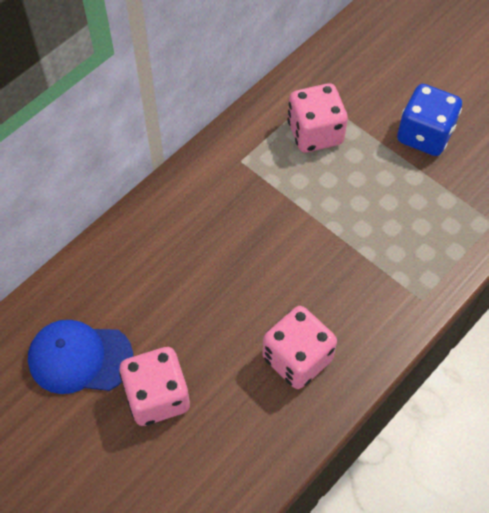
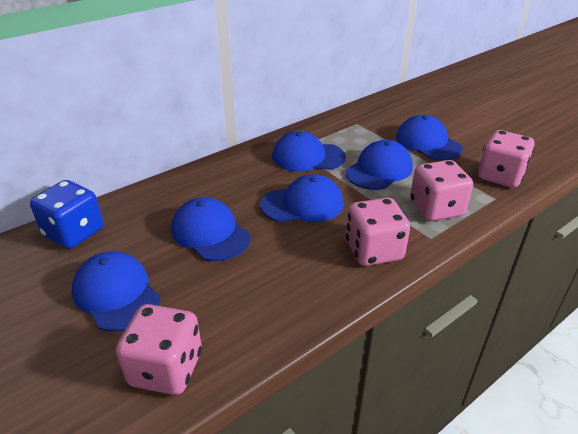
blue cap: [28,320,133,394] = 1 -> [72,251,160,332] [171,197,250,261] [261,174,344,223] [272,131,346,171] [346,140,413,190] [396,115,463,160] = 6
pink dice: [119,347,190,426] [262,306,337,389] [288,83,348,153] = 3 -> [116,304,202,395] [346,198,410,266] [410,160,473,221] [478,130,535,188] = 4

